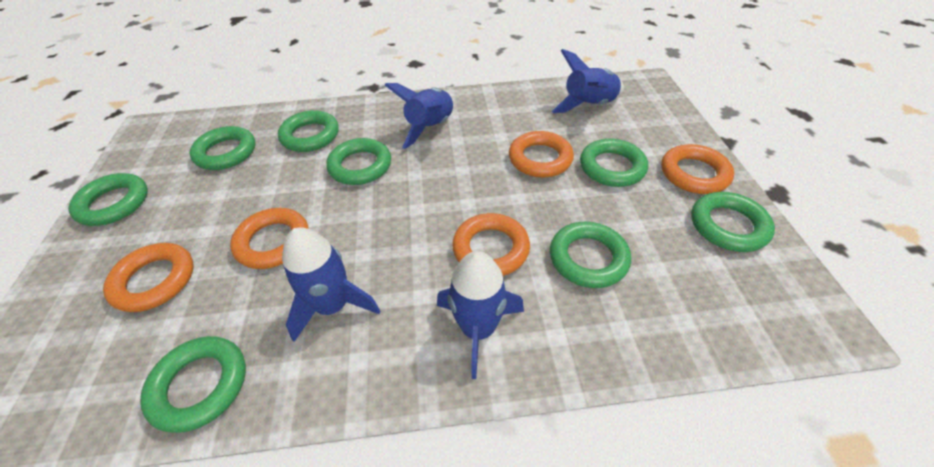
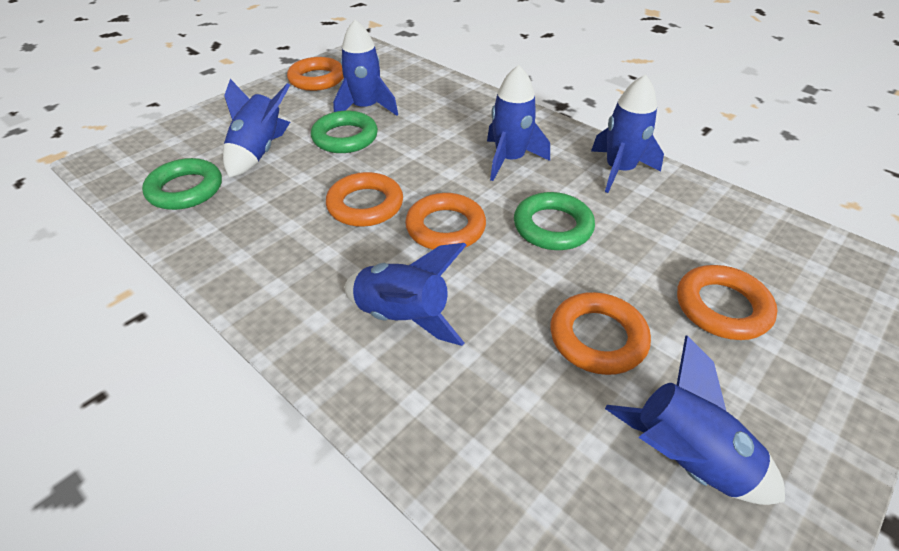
blue rocket: [282,228,380,342] [385,83,454,149] [437,251,524,379] [552,49,624,113] = 4 -> [223,79,290,178] [333,19,398,116] [344,243,466,346] [487,65,550,181] [591,74,664,193] [605,335,785,505] = 6
green ring: [68,173,148,226] [140,336,246,433] [189,126,255,170] [278,110,339,152] [326,138,391,185] [550,222,631,288] [580,139,648,187] [691,192,775,252] = 8 -> [142,158,222,210] [311,111,378,153] [514,192,595,250] = 3

